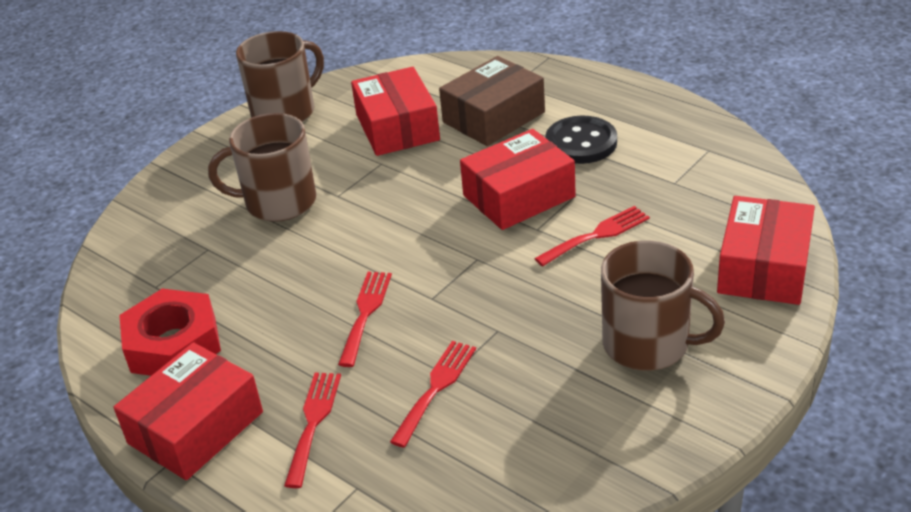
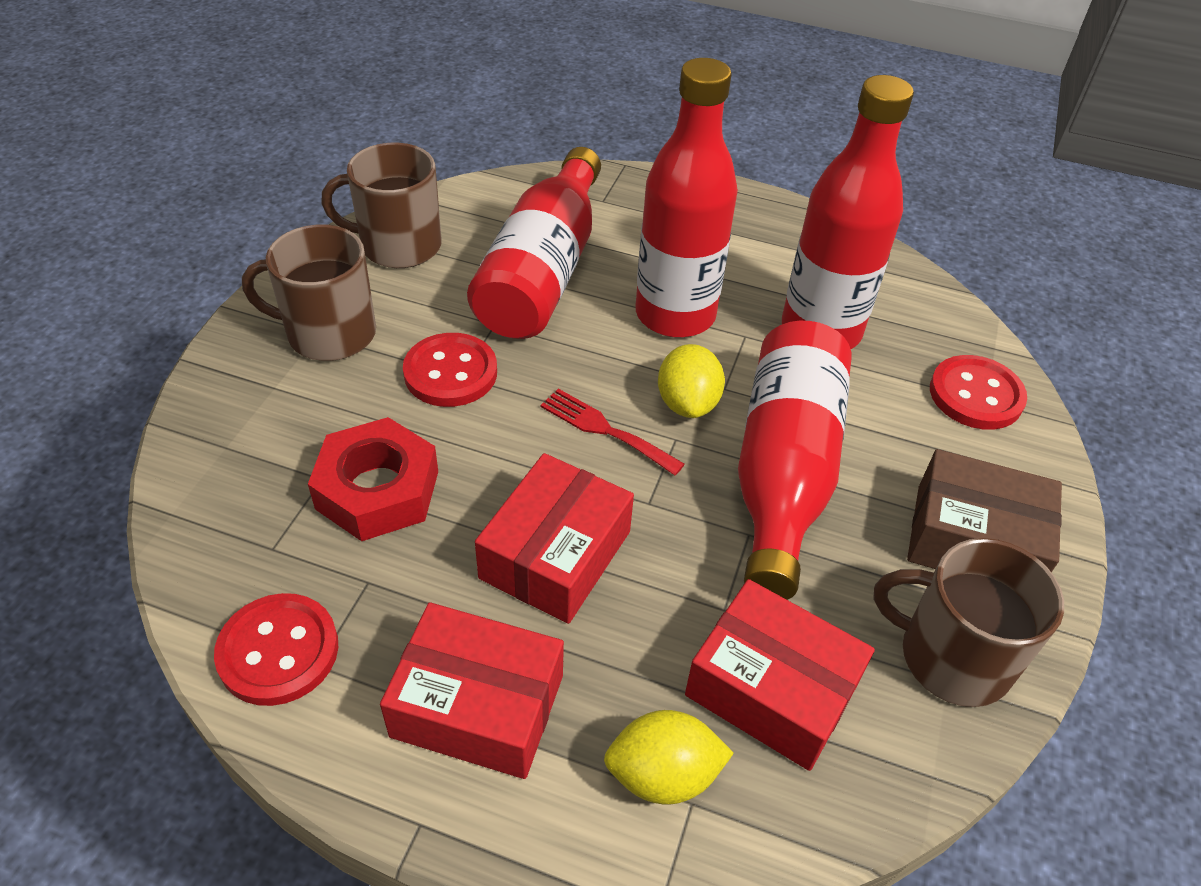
black button: [545,116,617,164] = 1 -> none = 0
red bottle: none = 0 -> [467,147,601,339] [636,58,738,338] [738,321,851,600] [782,75,914,349] = 4
red box: [114,342,263,480] [351,67,440,156] [460,129,576,230] [717,196,815,305] = 4 -> [380,602,564,779] [475,453,634,624] [685,579,875,771] = 3
red button: none = 0 -> [214,593,338,706] [403,333,497,407] [930,355,1027,430] = 3
red fork: [284,373,341,488] [338,272,392,367] [390,341,476,448] [534,206,650,266] = 4 -> [541,389,685,475] = 1
yellow lemon: none = 0 -> [604,710,734,805] [658,344,725,418] = 2

